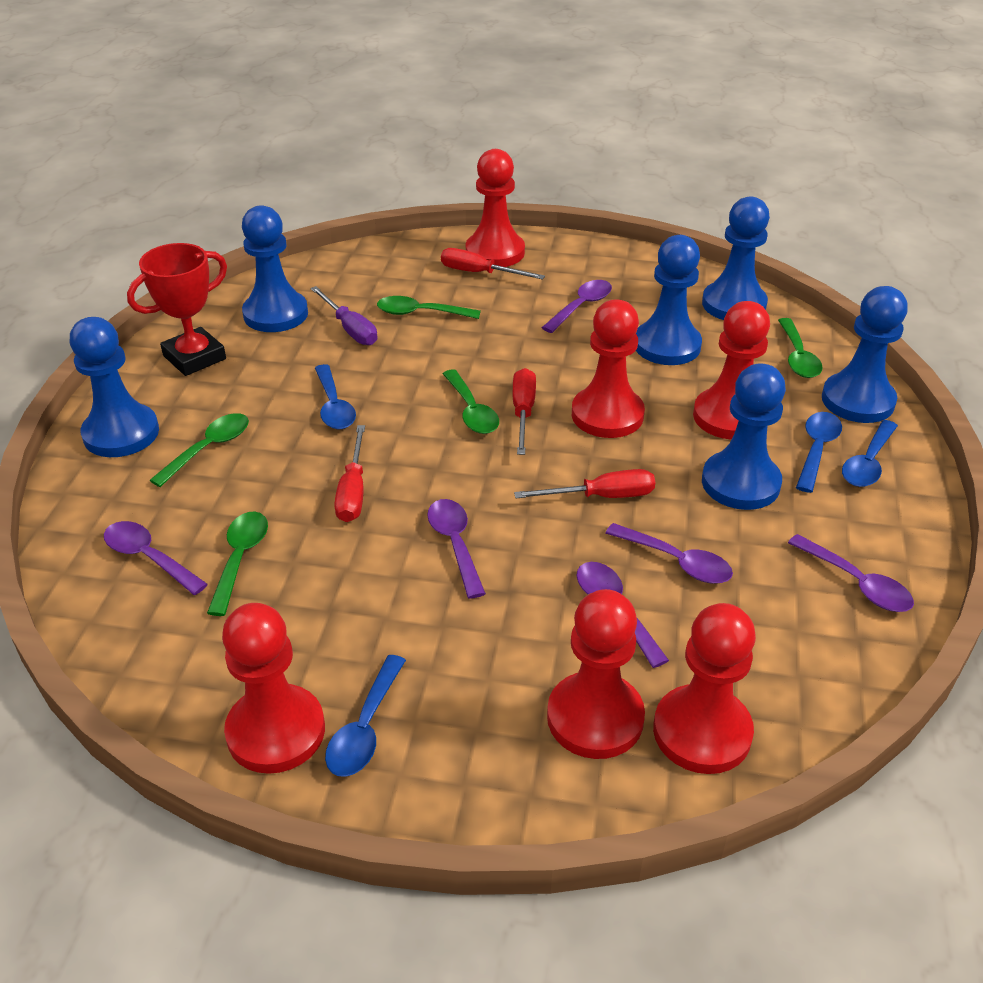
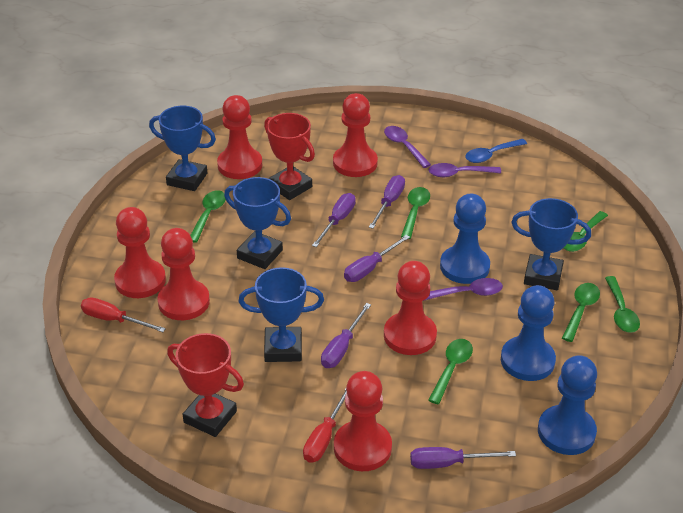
blue pawn: [70,317,159,457] [242,205,308,332] [636,235,702,365] [702,196,770,320] [702,364,786,510] [822,286,908,423] = 6 -> [440,194,490,284] [501,285,556,381] [538,355,597,455] = 3
blue spoon: [315,364,356,429] [325,655,406,777] [796,412,842,493] [842,420,898,487] = 4 -> [465,139,527,163] = 1
blue trophy: none = 0 -> [149,106,216,191] [224,177,291,269] [238,267,324,362] [511,198,591,290] = 4
green spoon: [150,413,249,487] [207,512,268,616] [377,296,481,319] [443,369,499,434] [778,318,823,378] = 5 -> [190,190,226,243] [401,187,430,239] [428,339,473,404] [562,283,600,342] [564,211,608,252] [605,276,640,333] = 6
purple screwdriver: [310,286,377,345] = 1 -> [312,193,356,247] [321,303,371,368] [344,235,410,282] [369,175,405,229] [410,447,516,469] = 5
purple spoon: [104,521,208,595] [427,499,486,599] [542,280,612,333] [577,562,669,668] [606,523,733,584] [788,534,914,612] = 6 -> [384,126,431,168] [423,278,503,301] [428,163,501,177] = 3
red screwdriver: [334,425,365,522] [441,248,545,280] [513,368,536,455] [514,469,655,498] = 4 -> [81,297,166,332] [303,388,347,463] = 2
red trophy: [127,243,227,376] = 1 -> [167,333,244,437] [264,113,315,200] = 2

